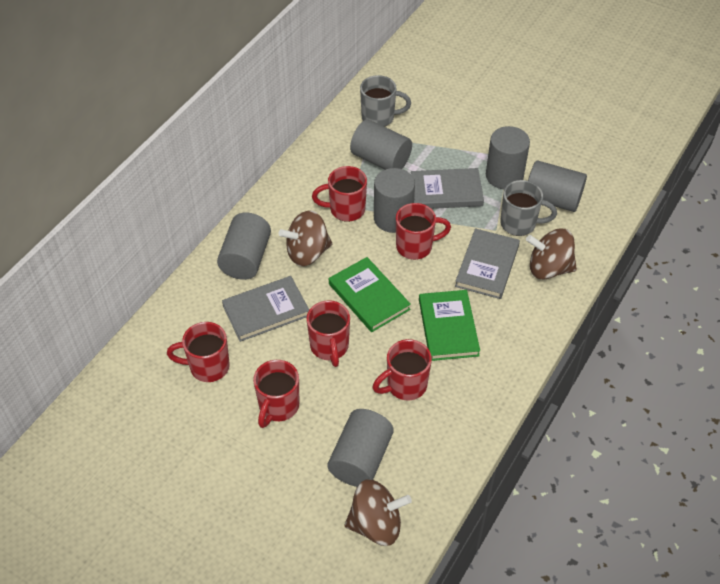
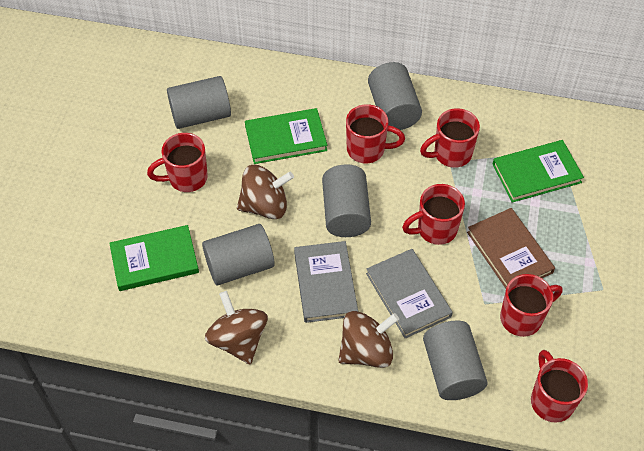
brown book: none = 0 -> [467,208,555,288] = 1
green book: [329,257,411,332] [419,290,480,361] = 2 -> [109,225,199,291] [245,108,327,164] [492,140,584,203] = 3
grey book: [222,276,309,342] [411,168,484,209] [455,228,520,299] = 3 -> [294,241,358,323] [366,249,453,339] = 2
grey cylinder: [217,213,271,280] [327,409,394,487] [350,120,412,170] [374,168,415,233] [486,126,530,189] [528,160,587,212] = 6 -> [167,76,231,129] [202,224,275,286] [322,164,371,237] [368,62,422,130] [423,321,488,400] = 5
grey mug: [360,75,411,127] [500,180,557,236] = 2 -> none = 0

